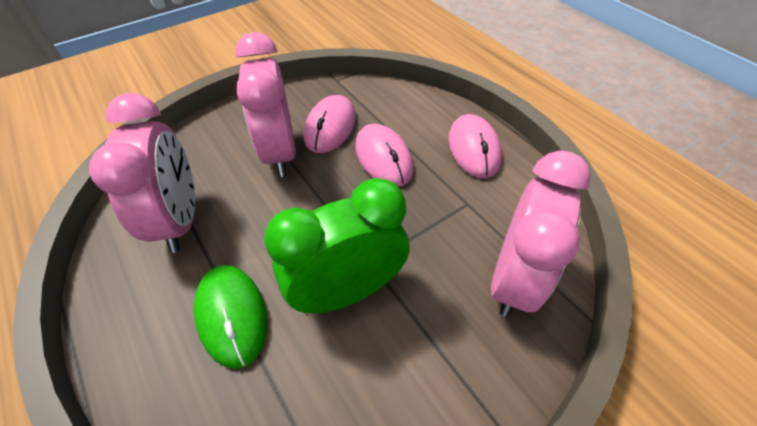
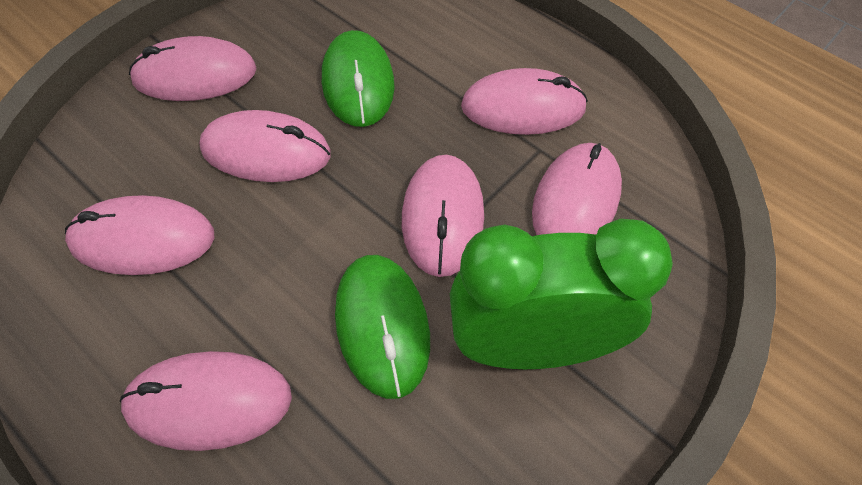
green mouse: [194,265,267,369] = 1 -> [322,30,395,127] [335,255,430,399] = 2
pink clock: [89,93,195,253] [235,32,296,177] [491,151,591,318] = 3 -> none = 0
pink mouse: [304,95,356,153] [355,124,414,186] [449,114,502,178] = 3 -> [65,195,214,275] [119,351,292,451] [129,36,257,101] [200,110,331,182] [402,155,484,277] [461,68,588,135] [532,143,622,235] = 7

